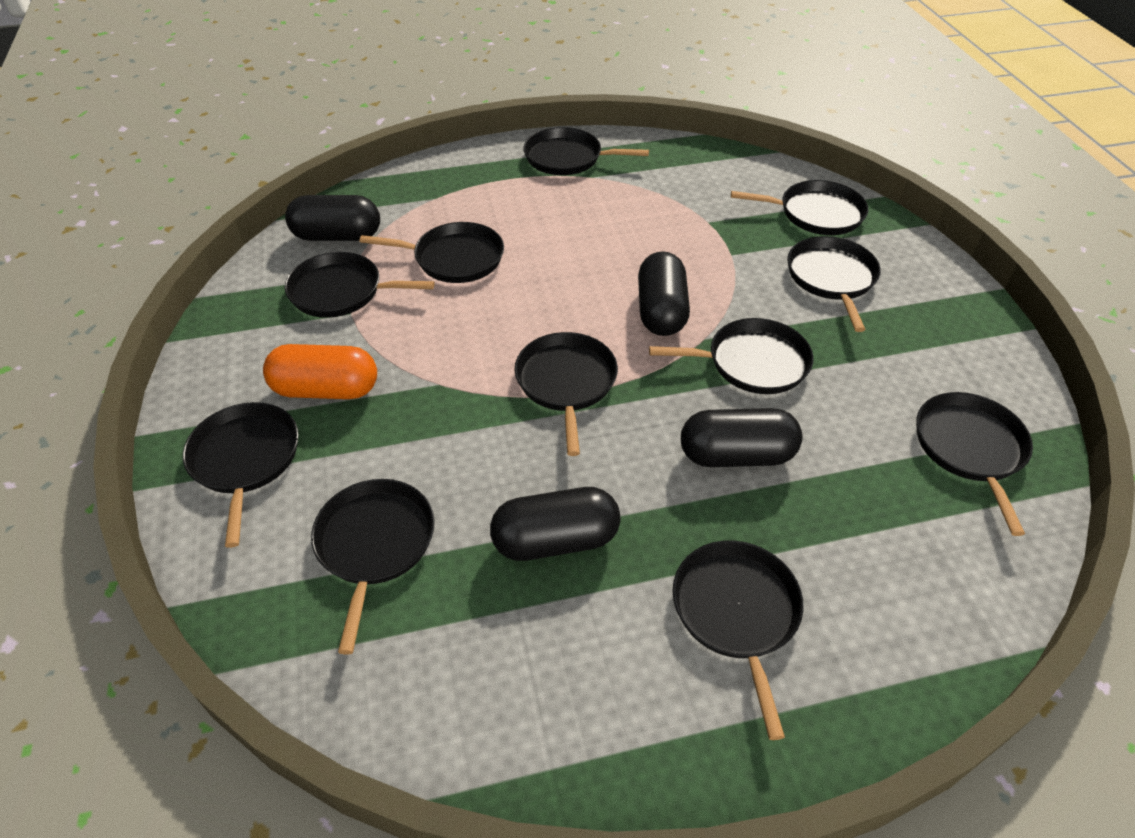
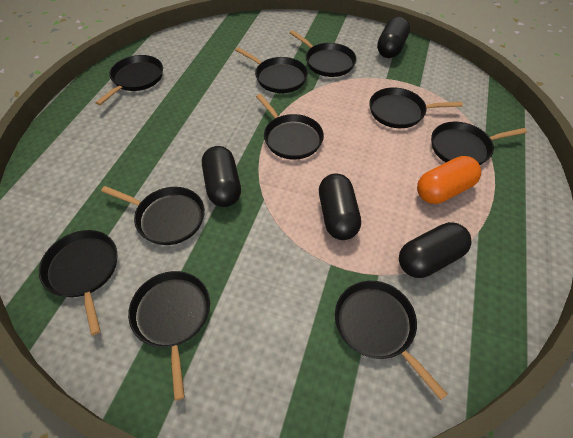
black pan: [183,402,299,548] [284,252,435,318] [311,479,435,654] [360,222,504,283] [515,332,618,456] [523,127,649,175] [649,318,814,394] [673,540,804,740] [731,180,868,235] [787,236,881,332] [916,392,1033,536] = 11 -> [39,230,117,336] [96,55,163,105] [101,186,205,245] [128,271,210,401] [235,47,308,93] [256,94,324,160] [290,30,356,77] [335,281,448,400] [369,87,463,128] [431,122,527,165] = 10

